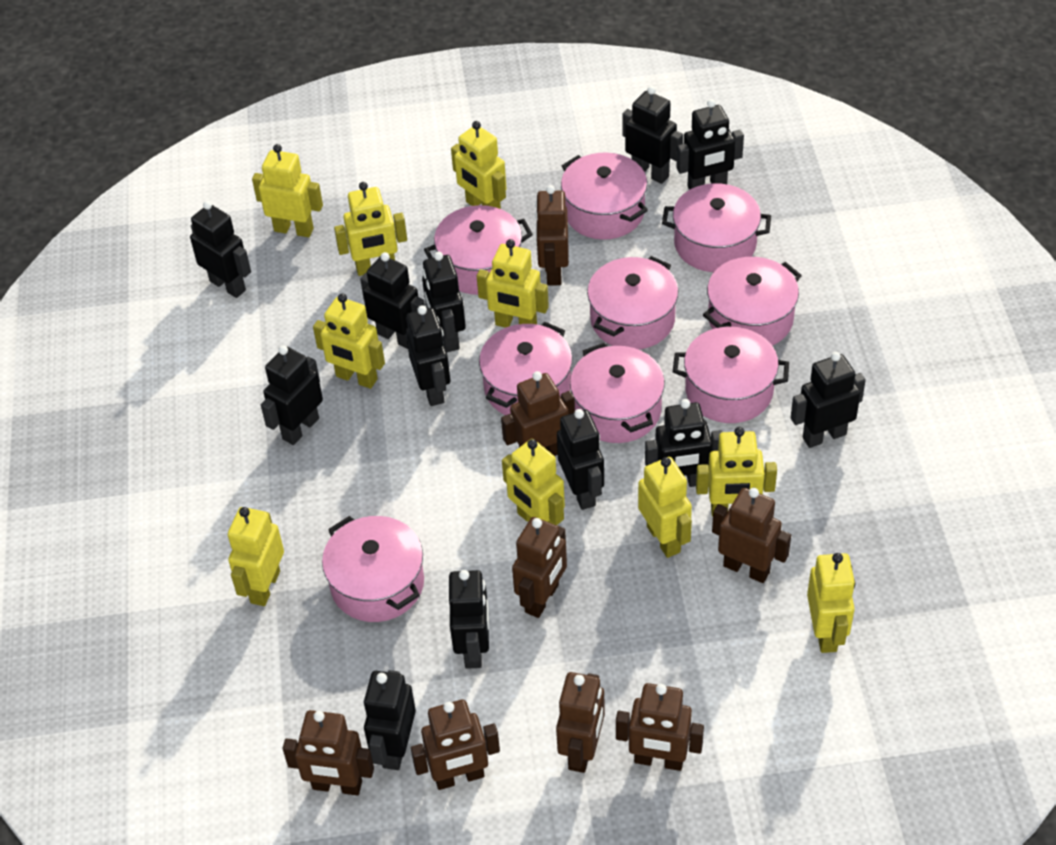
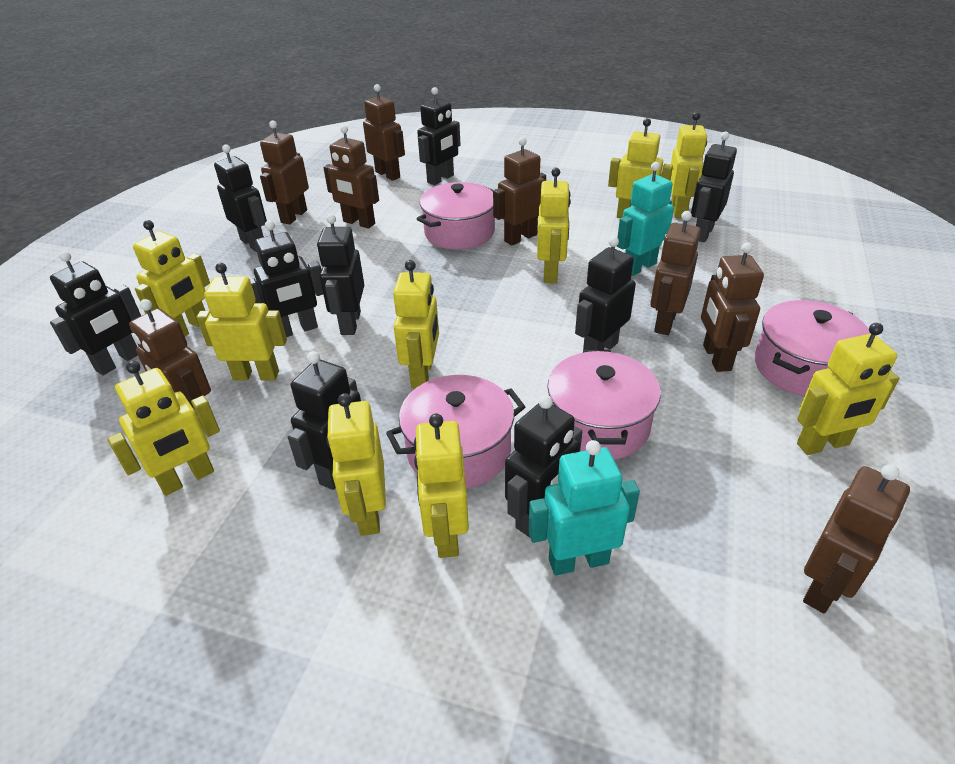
black robot: [190,201,251,298] [261,345,323,445] [360,252,425,349] [363,670,416,770] [406,305,450,406] [422,252,466,352] [449,570,489,669] [557,409,604,510] [622,86,683,184] [645,399,722,487] [676,99,744,190] [791,352,866,448] = 12 -> [50,251,141,375] [214,145,267,252] [250,220,323,337] [288,351,361,490] [317,214,364,335] [417,87,460,185] [505,395,582,537] [575,236,636,350] [691,132,737,242] = 9
pink pot: [322,516,424,622] [424,205,533,295] [479,322,572,415] [561,152,648,240] [570,343,665,443] [587,256,678,349] [662,183,771,272] [673,327,789,423] [703,257,802,346] = 9 -> [386,375,525,488] [417,182,495,250] [547,350,661,460] [755,300,871,396] = 4
turquoise robot: none = 0 -> [528,440,640,576] [617,162,674,276] = 2

